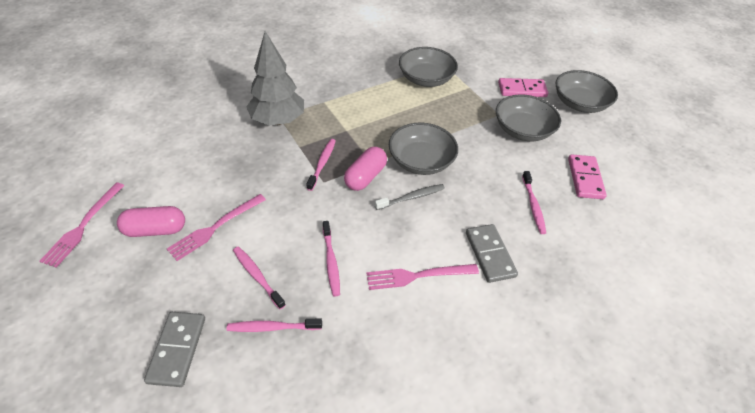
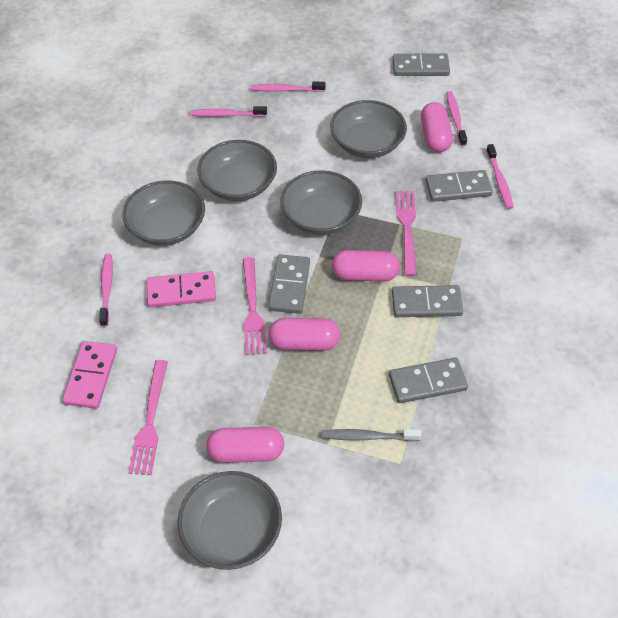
grey bowl: [389,123,458,175] [399,47,458,87] [496,94,561,141] [556,70,618,113] = 4 -> [122,180,205,246] [178,471,282,570] [197,140,277,201] [280,170,362,235] [330,100,407,158] = 5
grey domino: [144,312,205,387] [466,224,518,283] = 2 -> [268,255,310,314] [389,358,468,403] [392,54,450,76] [392,285,463,317] [425,170,493,202] = 5
grey tree: [246,31,304,126] = 1 -> none = 0
pink capsule: [117,206,185,237] [344,147,387,191] = 2 -> [206,427,284,463] [268,318,340,351] [332,250,400,282] [421,102,453,152] = 4

